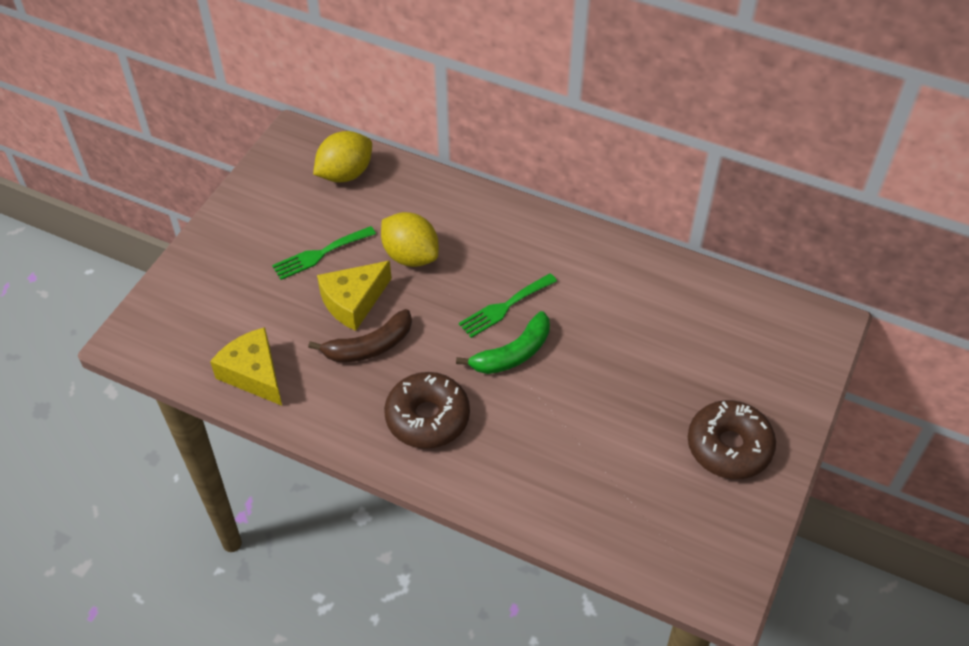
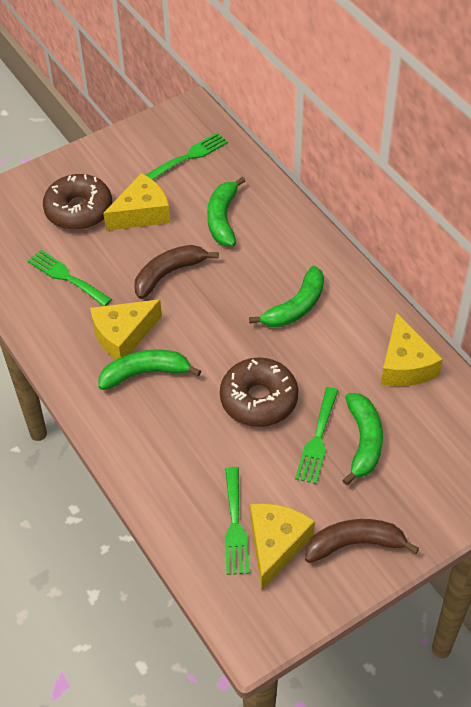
brown banana: [308,309,412,362] = 1 -> [134,245,219,299] [305,519,419,563] = 2
green banana: [456,311,550,374] = 1 -> [98,349,201,390] [207,177,245,246] [249,266,324,327] [342,393,383,485] = 4
green fork: [272,226,376,280] [459,273,557,338] = 2 -> [28,250,112,306] [146,133,228,180] [225,467,250,575] [295,387,338,484] = 4
yellow cheese: [210,327,282,406] [317,261,392,331] = 2 -> [90,299,162,360] [103,173,170,231] [250,503,315,590] [381,313,443,386] = 4
yellow lemon: [313,131,372,183] [381,212,439,267] = 2 -> none = 0

